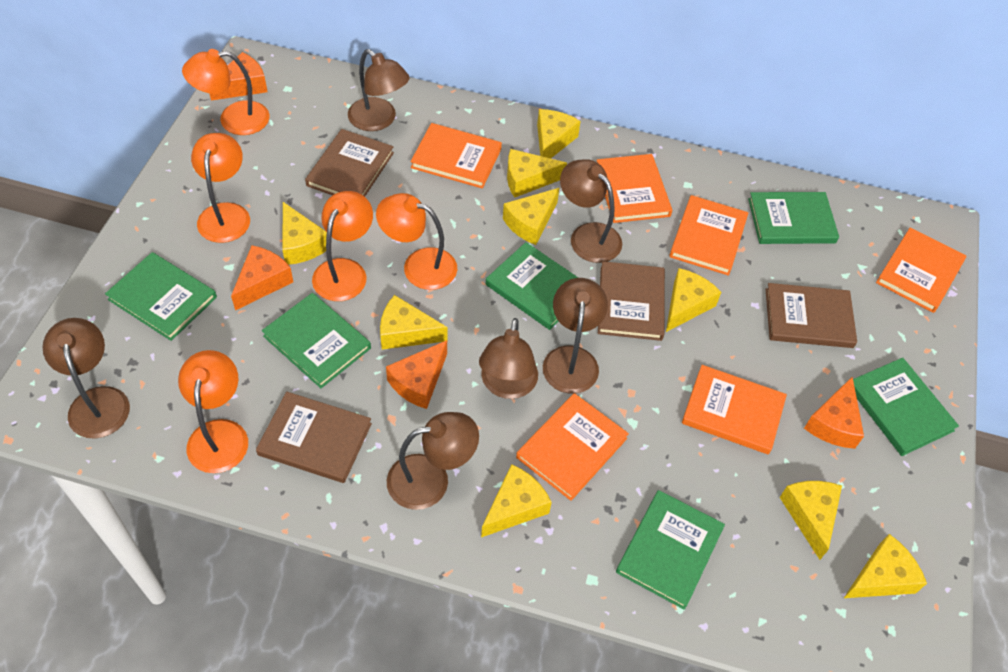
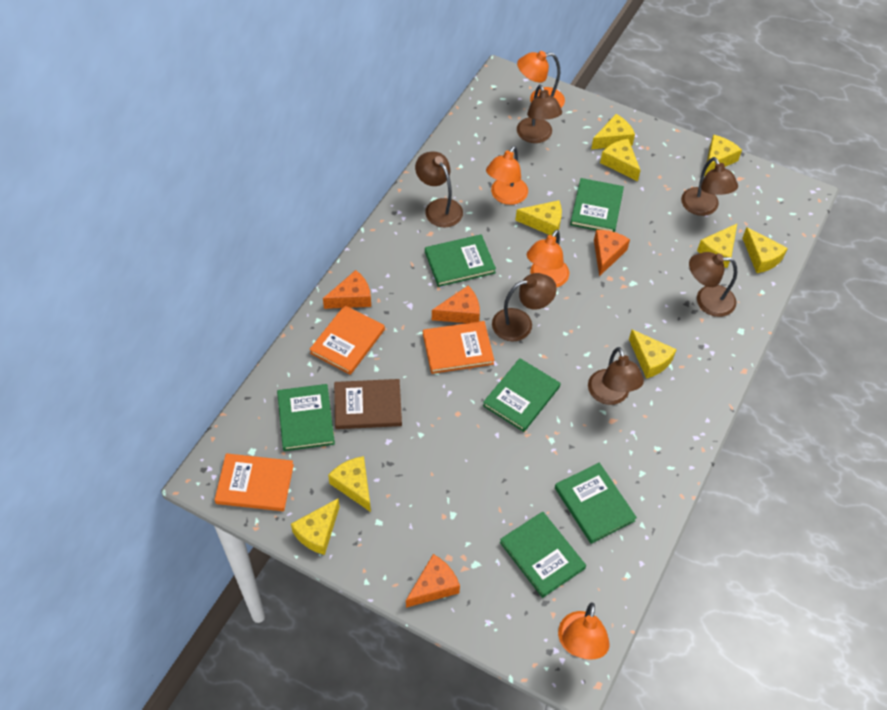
brown book: [256,392,372,483] [305,129,394,197] [598,261,665,341] [766,283,857,348] = 4 -> [334,379,402,429] = 1
orange book: [410,123,502,189] [516,393,629,501] [597,154,672,223] [669,195,748,276] [682,365,787,455] [876,227,966,313] = 6 -> [215,453,294,511] [309,305,385,375] [423,321,494,374] = 3
orange lamp: [178,350,248,473] [182,49,270,135] [191,133,250,243] [312,191,373,301] [376,193,457,290] = 5 -> [486,146,528,205] [517,51,565,108] [527,230,569,287] [558,603,610,660] = 4

